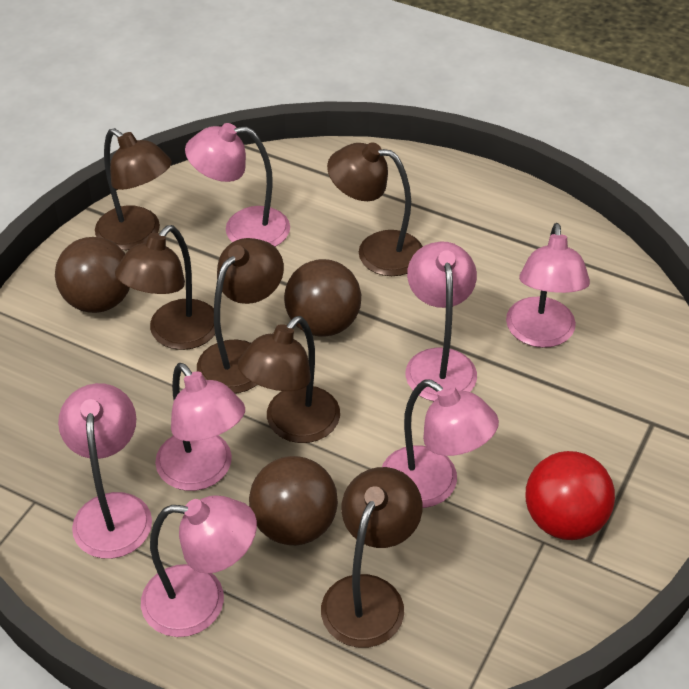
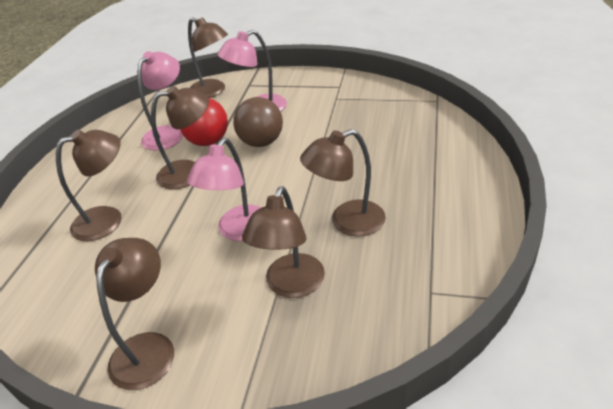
brown ball: [55,237,130,313] [249,456,338,545] [284,259,361,337] = 3 -> [233,97,283,147] = 1
pink lamp: [58,383,152,559] [141,495,257,637] [155,363,245,491] [185,123,290,247] [382,380,499,508] [405,242,477,401] [506,223,590,348] = 7 -> [137,51,183,151] [187,138,262,241] [218,30,287,112] = 3

